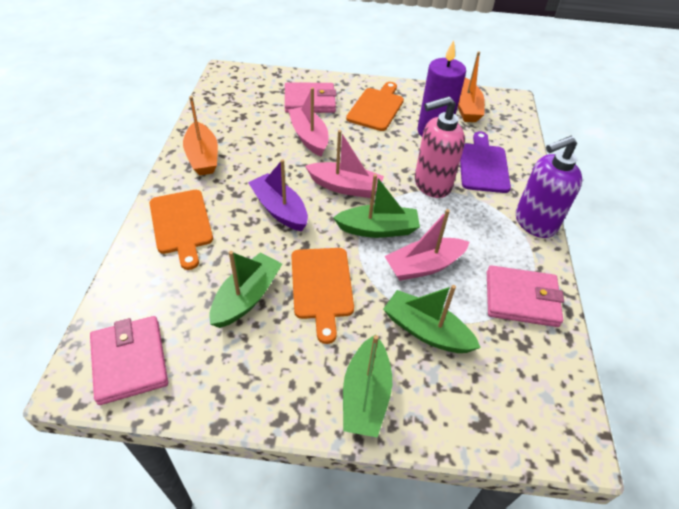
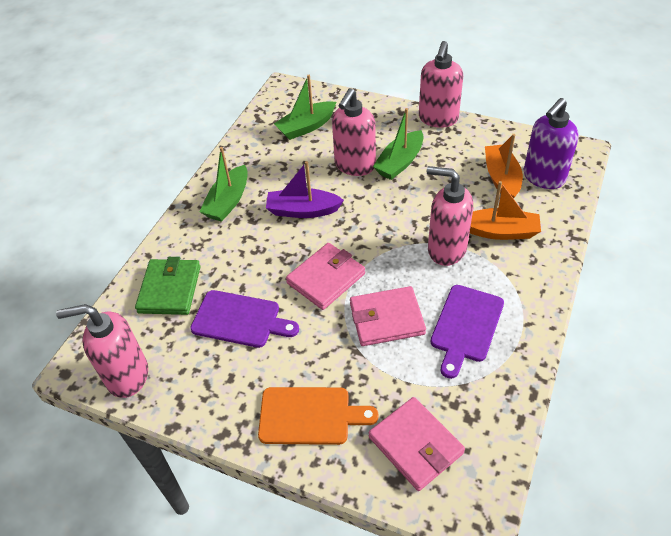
green boat: [209,251,282,328] [333,174,420,238] [343,335,392,438] [383,285,481,353] = 4 -> [199,147,248,222] [274,75,336,140] [373,108,424,180] = 3
green wallet: none = 0 -> [135,257,201,315] = 1
orange cutting board: [150,190,213,270] [291,248,354,344] [346,82,404,131] = 3 -> [258,387,379,445] = 1
pink boat: [288,87,328,156] [305,130,384,198] [385,209,470,281] = 3 -> none = 0
pink soap dispenser: [415,96,465,198] = 1 -> [56,304,148,398] [332,88,376,176] [419,41,463,128] [427,166,473,266] = 4
purple candle: [417,40,466,137] = 1 -> none = 0
purple cutting board: [460,131,511,193] = 1 -> [190,290,299,348] [431,285,504,379] = 2

